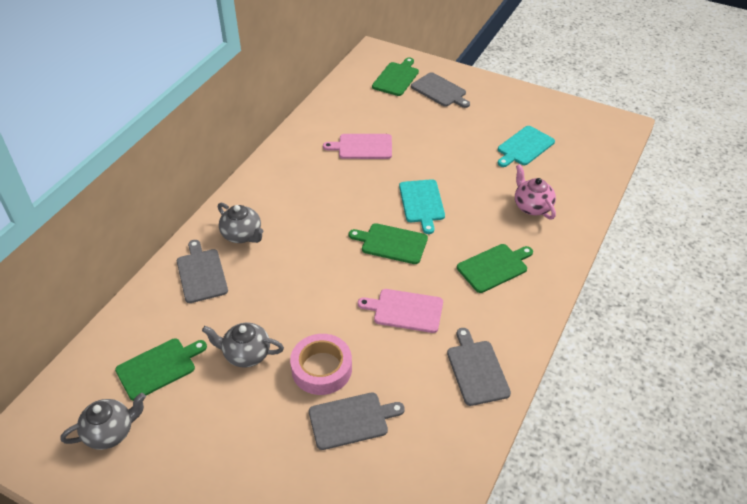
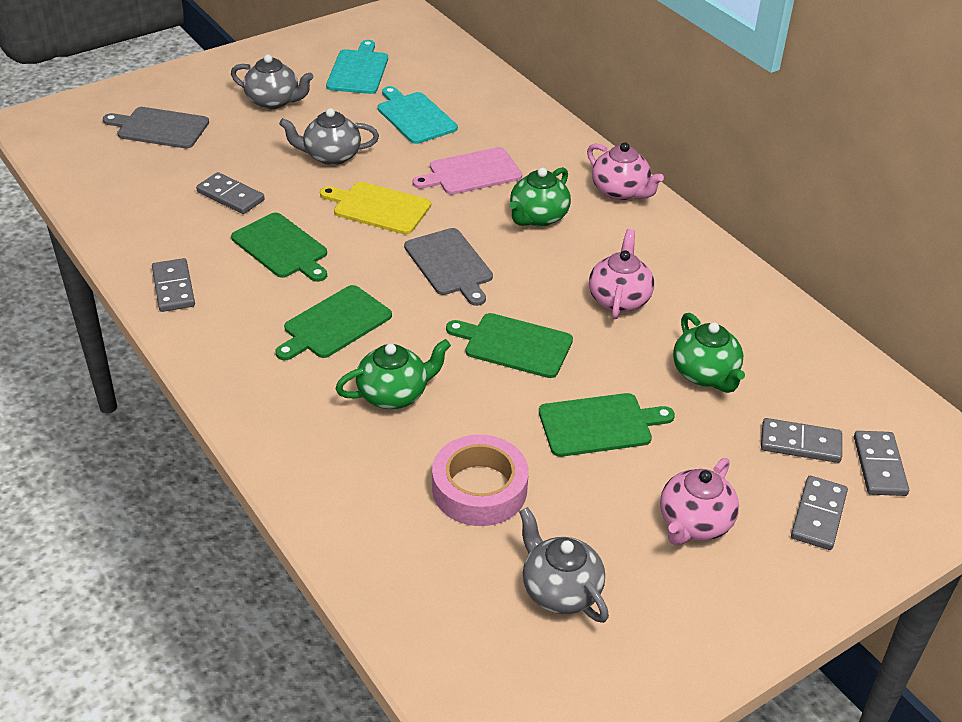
green teapot: none = 0 -> [335,339,451,409] [510,167,571,227] [673,313,745,393] = 3
grey cutting board: [177,240,228,303] [309,392,405,450] [411,72,470,108] [447,328,511,406] = 4 -> [103,107,209,149] [404,228,493,306] = 2
grey domino: none = 0 -> [152,258,195,312] [196,172,265,214] [761,418,842,463] [791,476,848,550] [854,431,909,496] = 5
pink cutting board: [323,134,392,159] [358,289,443,333] = 2 -> [413,147,522,195] = 1
pink teapot: [515,164,556,219] = 1 -> [587,142,664,200] [589,229,654,319] [660,458,739,545] = 3
yellow cutting board: none = 0 -> [320,182,431,234] = 1

